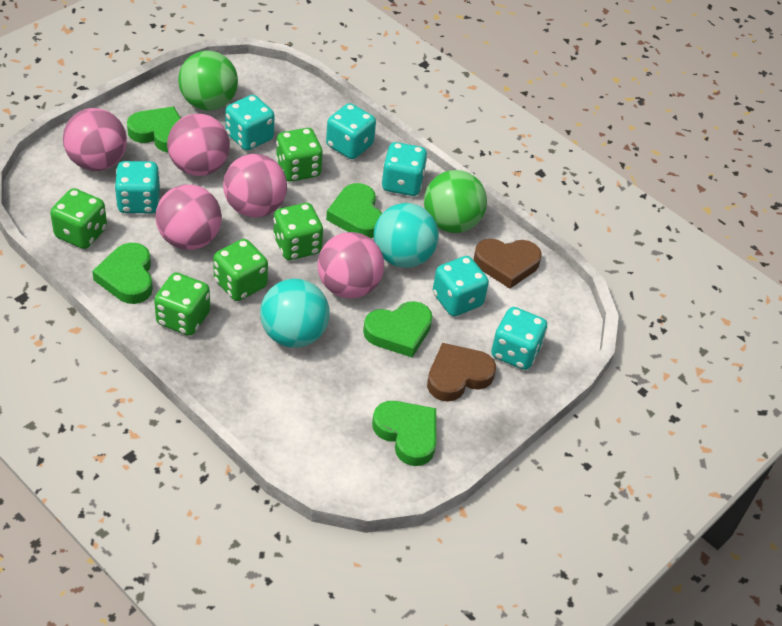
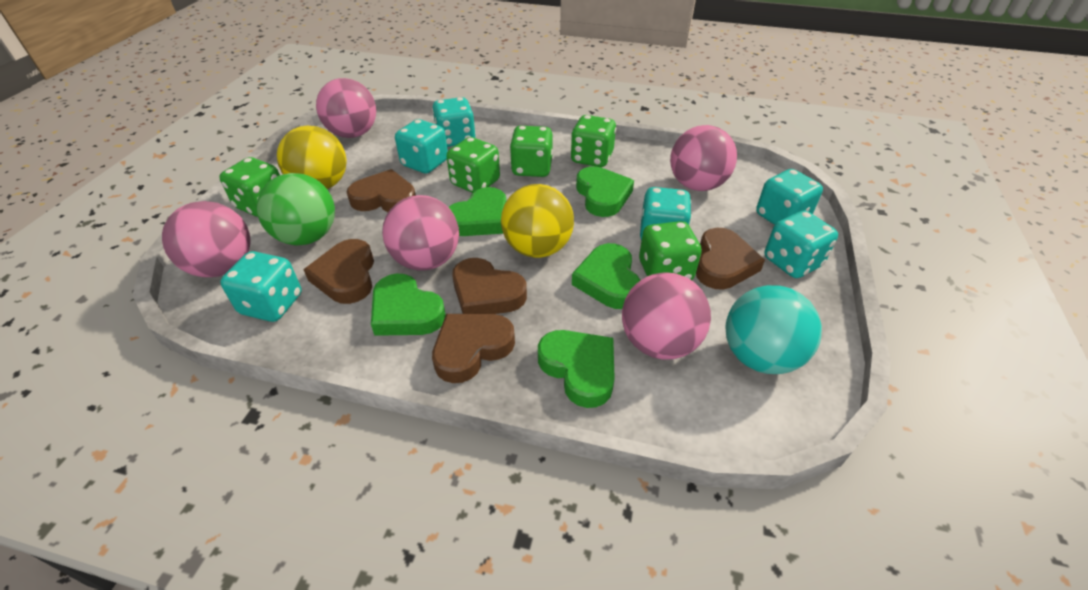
brown heart: [427,343,496,402] [474,239,542,289] = 2 -> [303,239,374,304] [347,169,416,212] [432,314,515,383] [452,258,527,314] [696,228,765,290] = 5
green ball: [178,51,238,111] [424,170,487,233] = 2 -> [257,173,335,245] = 1
turquoise ball: [260,279,330,348] [374,203,439,268] = 2 -> [726,285,822,374] = 1
yellow ball: none = 0 -> [277,126,347,189] [501,184,574,258] = 2

